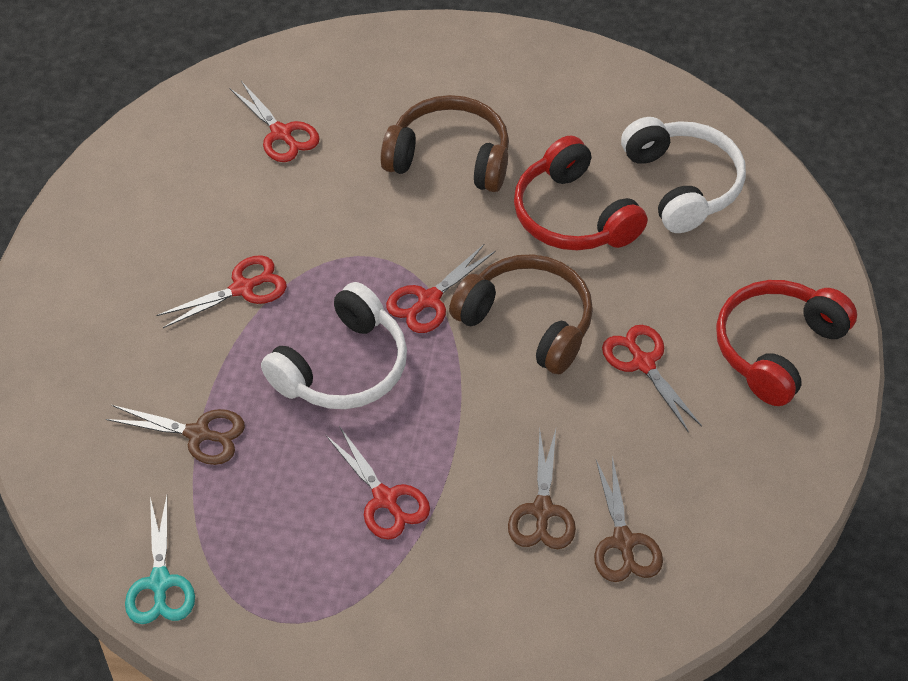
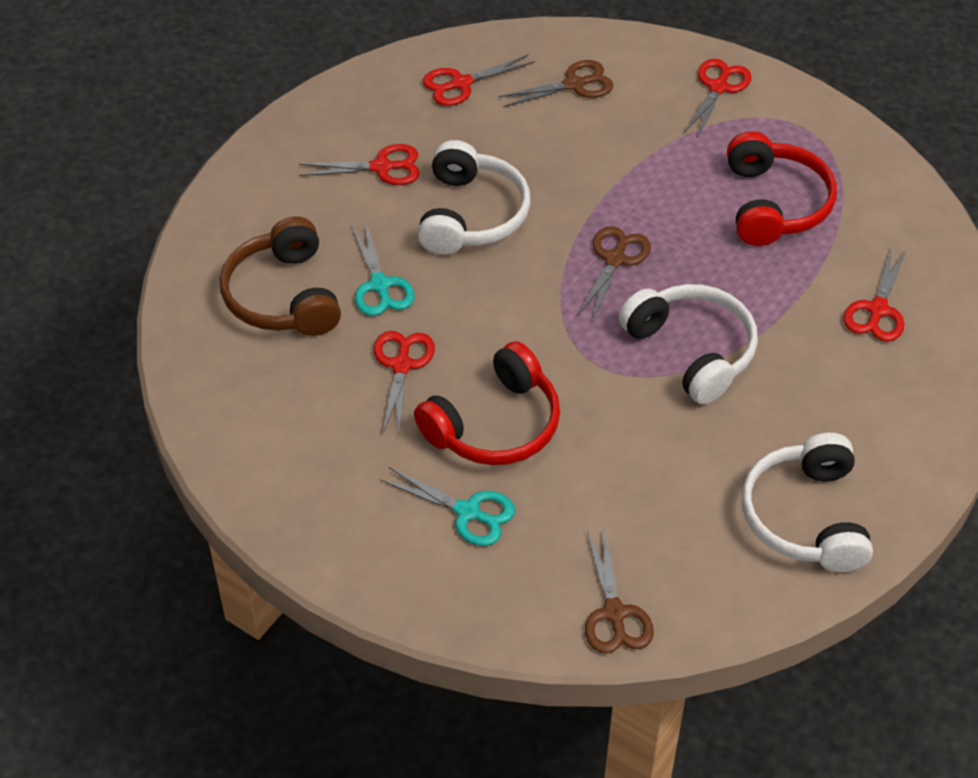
brown headphones: [381,95,509,192] [449,254,593,374] = 2 -> [220,216,341,336] = 1
turquoise scissors: [125,496,195,624] = 1 -> [352,223,415,316] [380,467,515,546] = 2
white headphones: [261,282,407,409] [621,117,746,233] = 2 -> [417,140,530,255] [619,284,758,404] [742,433,873,572] = 3

